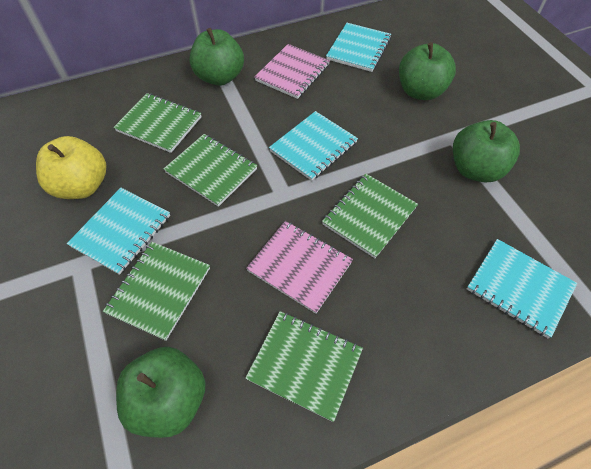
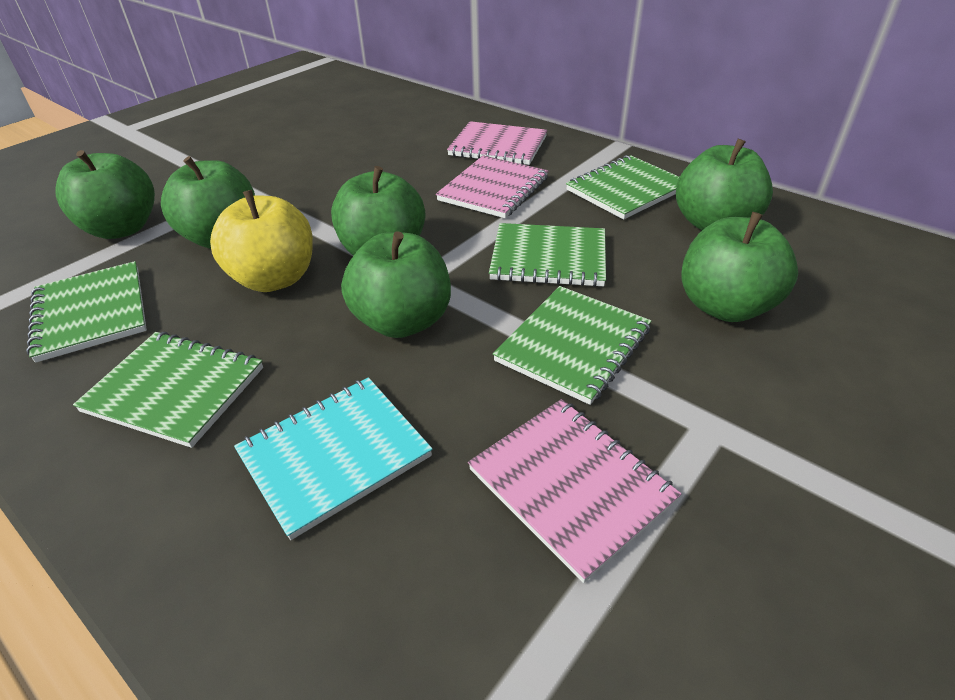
green apple: [116,347,206,438] [189,28,244,86] [399,42,456,100] [453,120,520,182] = 4 -> [55,150,155,239] [161,156,255,249] [331,166,425,256] [341,231,451,338] [676,139,773,230] [681,212,798,322] = 6
pink notebook: [246,221,353,314] [254,44,330,99] = 2 -> [436,155,549,218] [447,121,547,165] [468,399,681,583] = 3
turquoise notebook: [67,188,170,275] [269,111,358,181] [326,23,391,72] [467,239,577,338] = 4 -> [234,377,433,540] = 1

